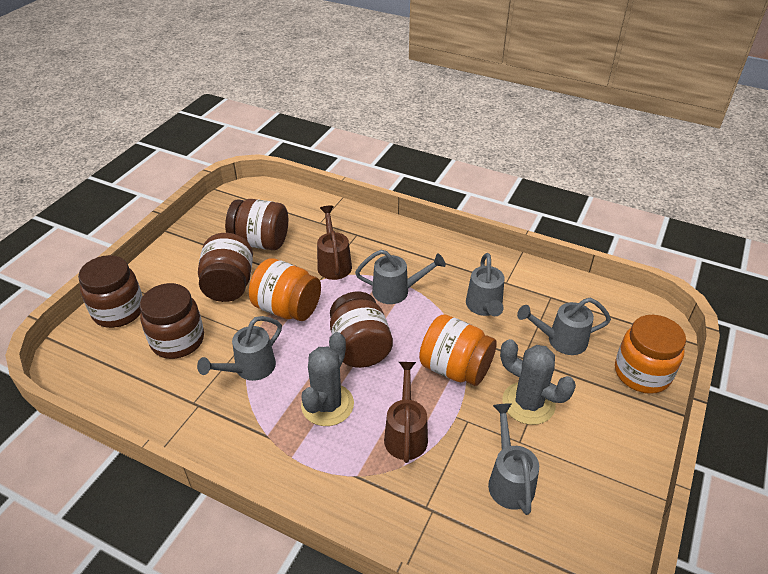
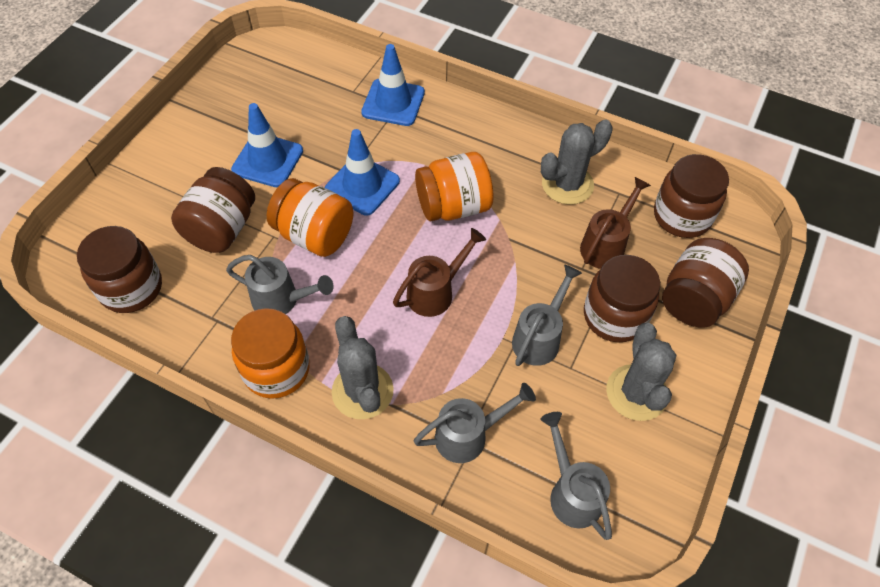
blue traffic cone: none = 0 -> [231,103,303,187] [325,129,400,215] [361,44,425,126] = 3
grey cactus: [301,332,354,426] [500,339,576,425] = 2 -> [332,316,394,419] [541,119,612,205] [606,323,676,421] = 3
grey watering can: [197,316,282,381] [355,250,446,304] [466,253,504,316] [488,403,539,515] [517,298,611,355] = 5 -> [226,255,334,314] [414,383,536,463] [512,265,582,366] [541,412,612,540] = 4

